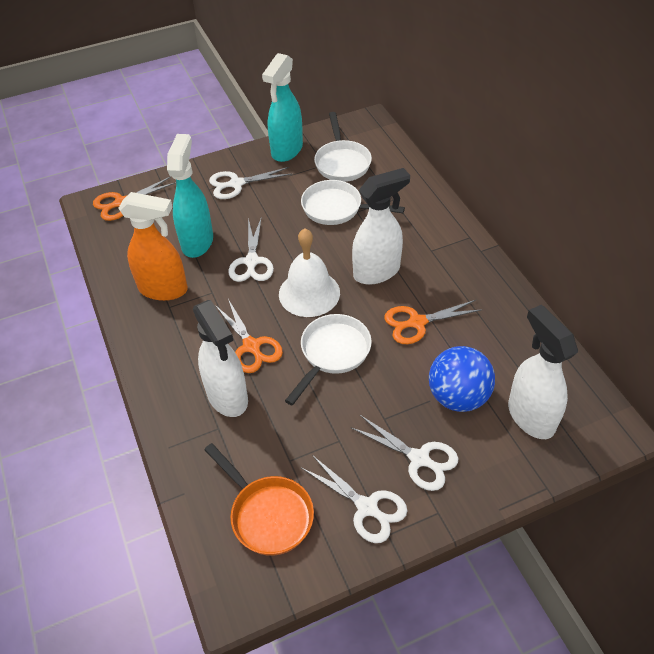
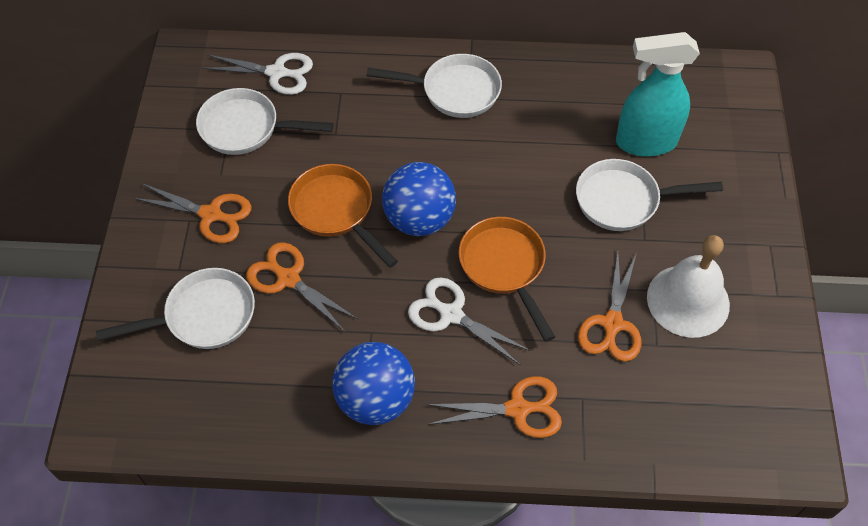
blue ball: [429,346,495,412] = 1 -> [332,342,415,425] [382,162,456,236] = 2
orange pan: [204,443,314,556] = 1 -> [288,164,398,268] [459,217,555,342] = 2
orange scissors: [93,177,176,221] [215,299,283,373] [384,300,483,344] = 3 -> [133,183,251,243] [246,242,359,332] [426,376,562,438] [578,252,642,361] = 4
orange spray bottle: [118,192,188,301] = 1 -> none = 0
turquoise spray bottle: [167,134,213,258] [262,53,303,162] = 2 -> [616,32,700,157] = 1
white pan: [285,314,372,405] [301,180,405,225] [314,112,372,182] = 3 -> [96,268,255,349] [196,88,334,155] [366,54,502,118] [576,159,723,231] = 4
white scissors: [209,167,292,199] [229,217,274,282] [302,455,407,543] [352,415,459,491] = 4 -> [202,53,313,95] [408,277,531,365] = 2
white spray bottle: [193,300,248,417] [352,168,410,285] [508,305,578,439] = 3 -> none = 0

